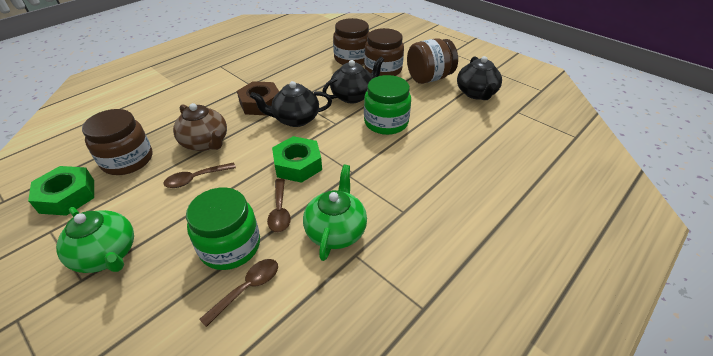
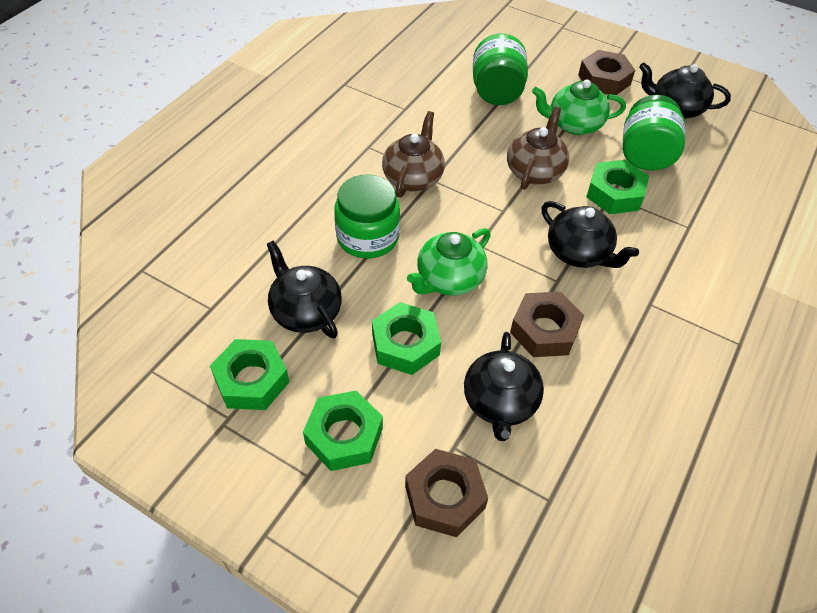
black teapot: [250,81,332,127] [322,57,384,103] [457,56,502,100] = 3 -> [267,241,342,338] [464,332,544,441] [541,201,639,268] [639,63,731,119] = 4
brown jar: [82,109,152,175] [333,18,369,65] [364,28,404,76] [407,38,458,84] = 4 -> none = 0
brown nut: [237,81,279,116] = 1 -> [405,449,488,537] [510,292,584,357] [578,50,635,95] = 3
brown spoon: [163,162,236,188] [199,259,278,327] [267,178,291,232] = 3 -> none = 0
brown teapot: [173,103,227,151] = 1 -> [382,111,445,198] [507,107,569,190] = 2
green jar: [186,188,260,270] [364,75,411,135] = 2 -> [334,175,400,259] [473,34,528,105] [623,95,685,170] = 3
green nut: [28,166,94,216] [272,136,322,183] = 2 -> [210,339,289,410] [303,390,383,471] [372,302,441,375] [586,160,649,214] = 4

